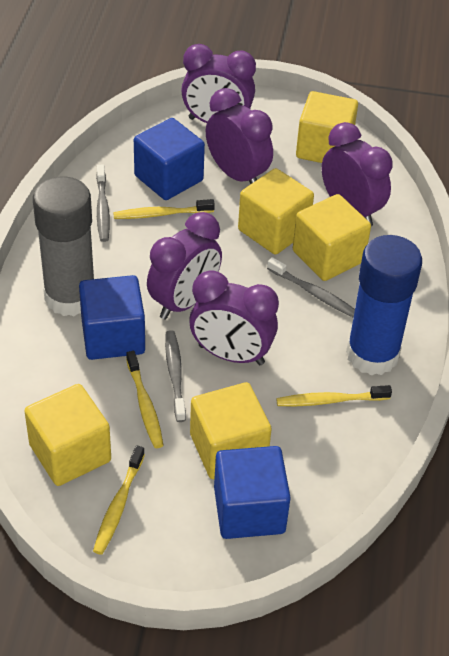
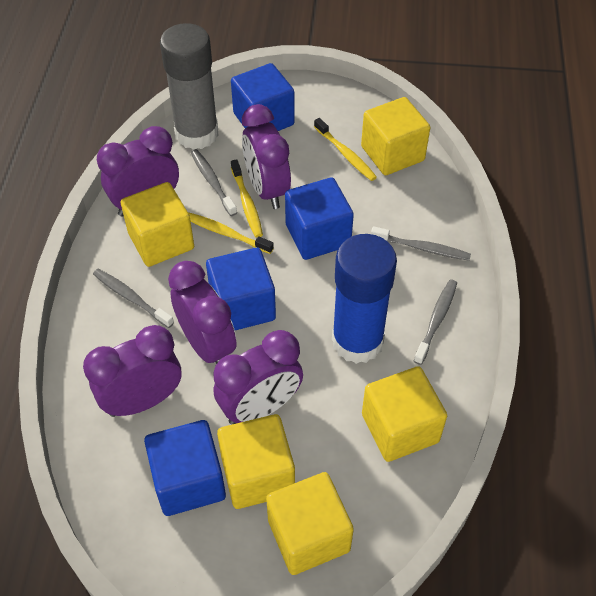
blue cube: [79,275,145,360] [134,118,205,200] [214,446,291,539] = 3 -> [144,420,226,516] [206,248,276,330] [231,63,295,131] [285,177,354,260] = 4
grey toothbrush: [96,165,110,242] [165,330,186,422] [267,257,355,318] = 3 -> [93,269,174,328] [191,149,237,216] [371,226,471,261] [414,279,457,365] = 4
yellow toothbrush: [93,445,145,555] [113,199,215,219] [126,351,164,448] [276,385,392,406] = 4 -> [188,212,274,254] [231,159,263,238] [314,118,377,181] = 3

